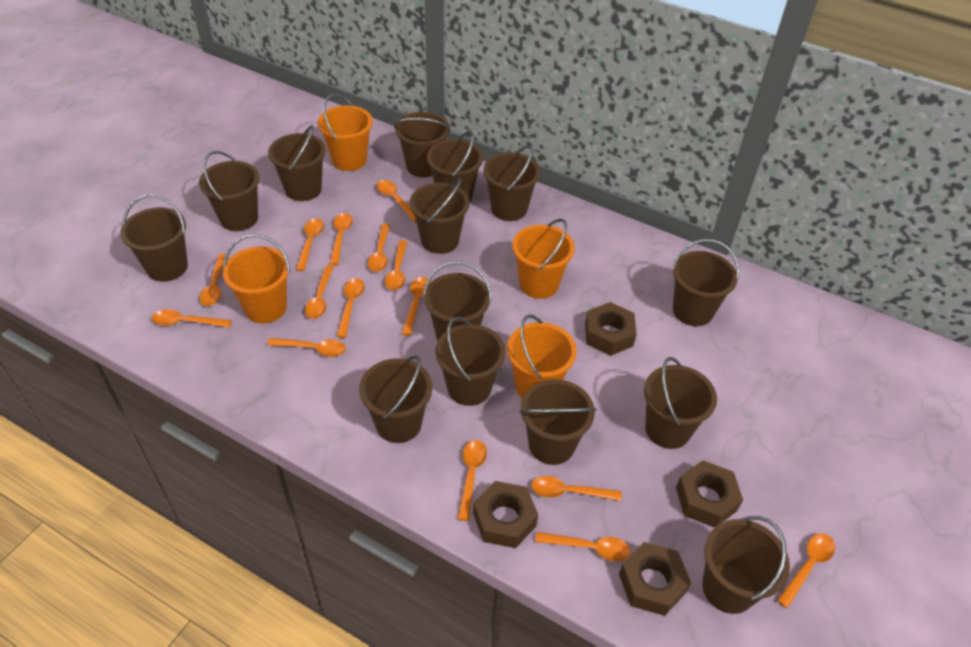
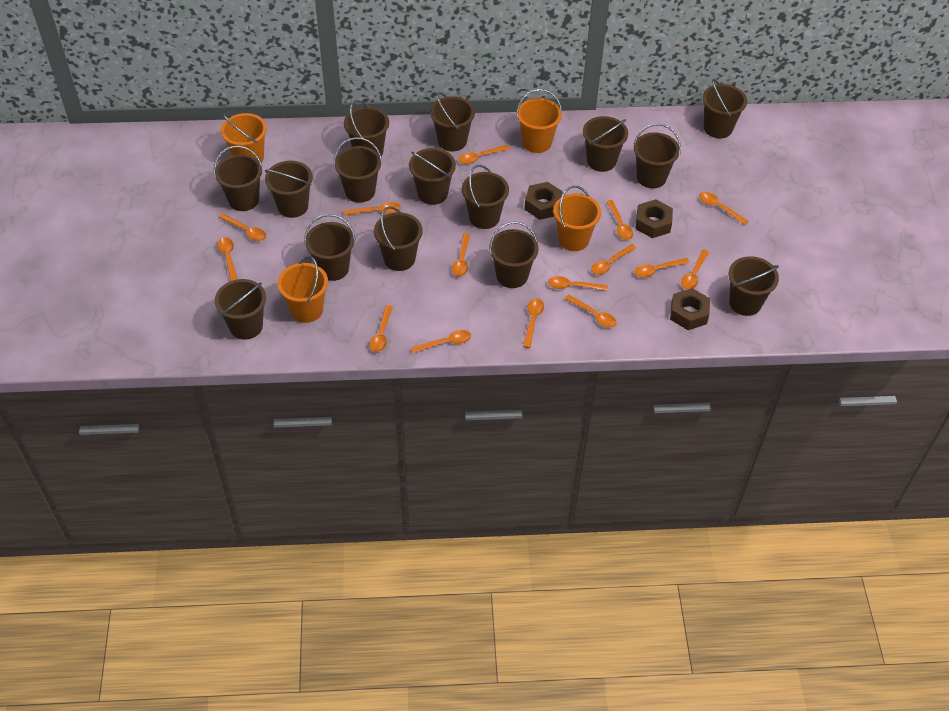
brown bucket: [120,194,188,282] [199,151,260,231] [268,125,326,201] [359,355,432,443] [394,112,451,177] [410,178,469,254] [423,261,492,341] [427,131,483,202] [435,317,505,406] [483,145,540,221] [519,379,596,465] [644,357,717,449] [672,239,739,326] [702,516,790,614] = 14 -> [214,145,262,211] [215,279,266,340] [265,161,313,218] [304,214,356,281] [334,137,382,203] [344,100,389,156] [374,206,423,271] [409,148,456,205] [430,92,475,151] [462,165,509,229] [489,221,539,288] [583,116,628,172] [634,124,681,188] [702,79,747,138] [728,256,779,316] = 15
brown nut: [473,481,538,548] [585,302,637,356] [619,542,691,616] [676,460,743,528] = 4 -> [525,182,563,220] [636,199,673,238] [670,288,710,330] = 3

